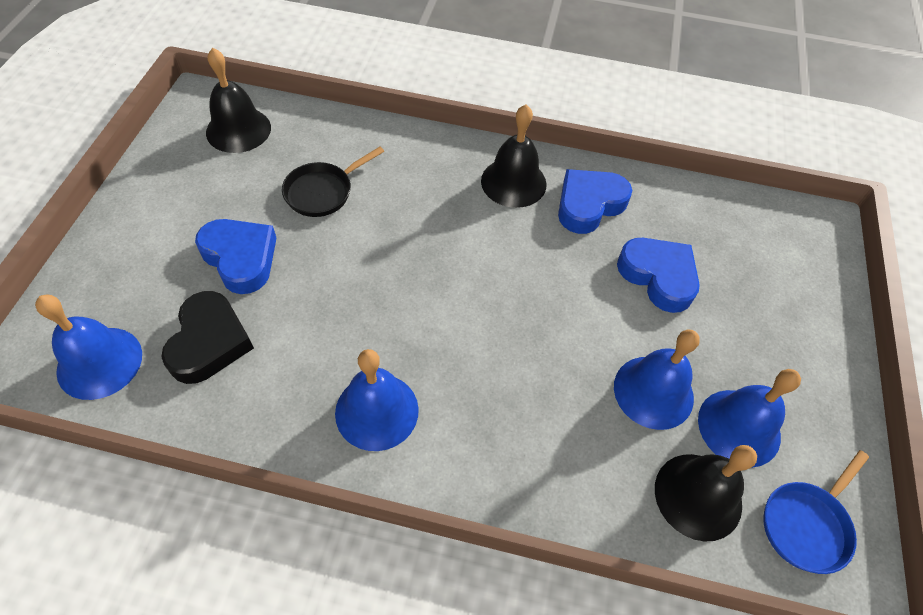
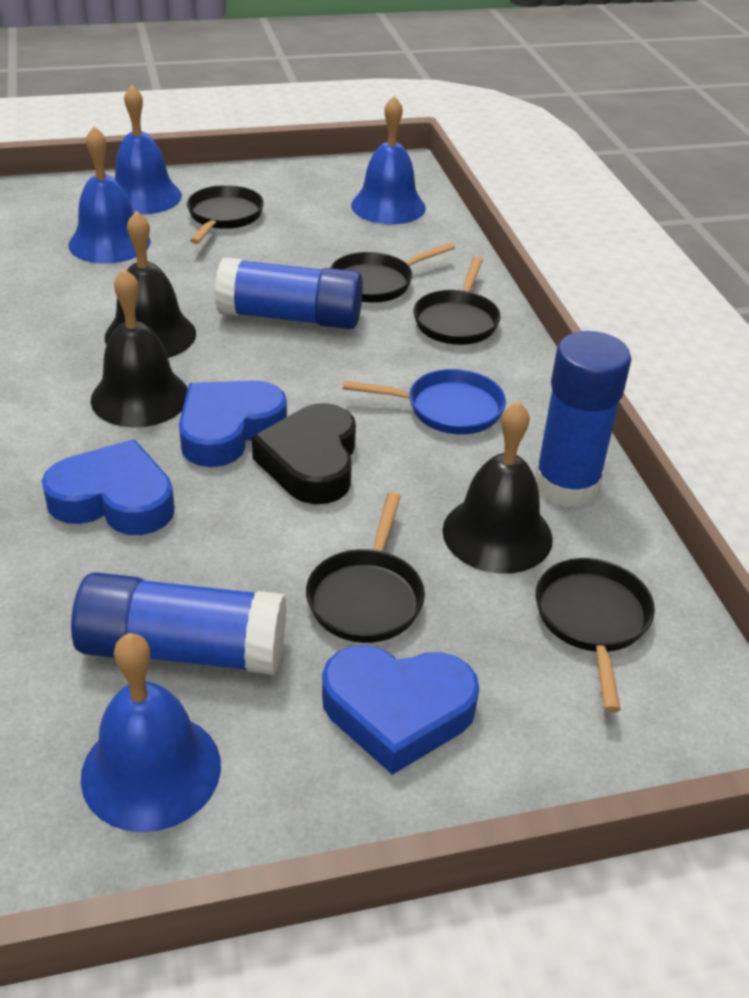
black pan: [282,147,384,217] = 1 -> [187,185,264,244] [306,492,425,643] [330,242,455,303] [413,256,501,345] [535,558,655,712] = 5
blue glue stick: none = 0 -> [71,572,287,675] [215,257,363,329] [535,331,632,507] = 3

